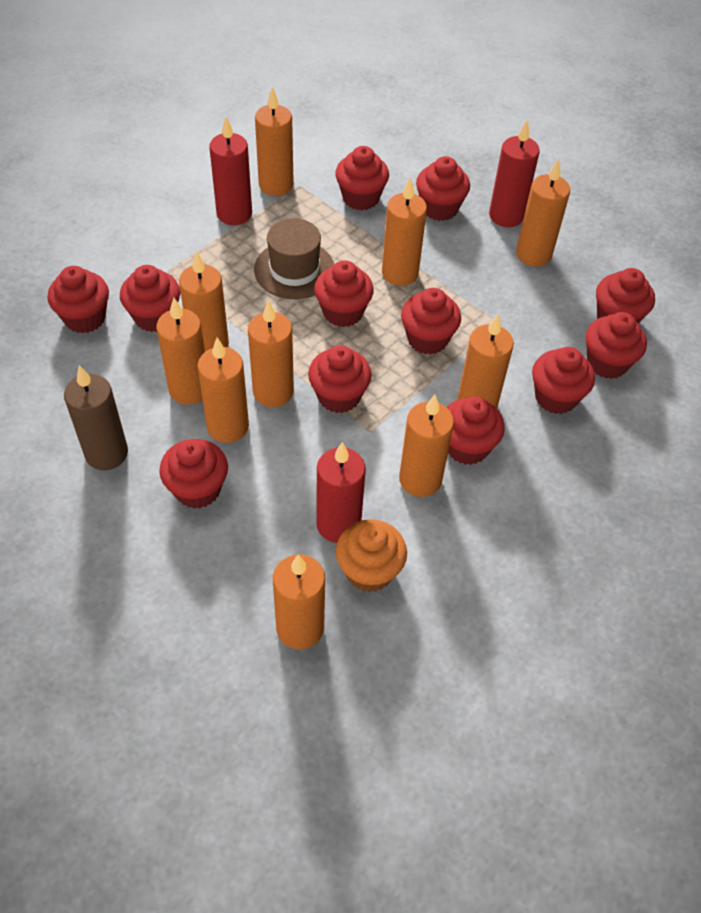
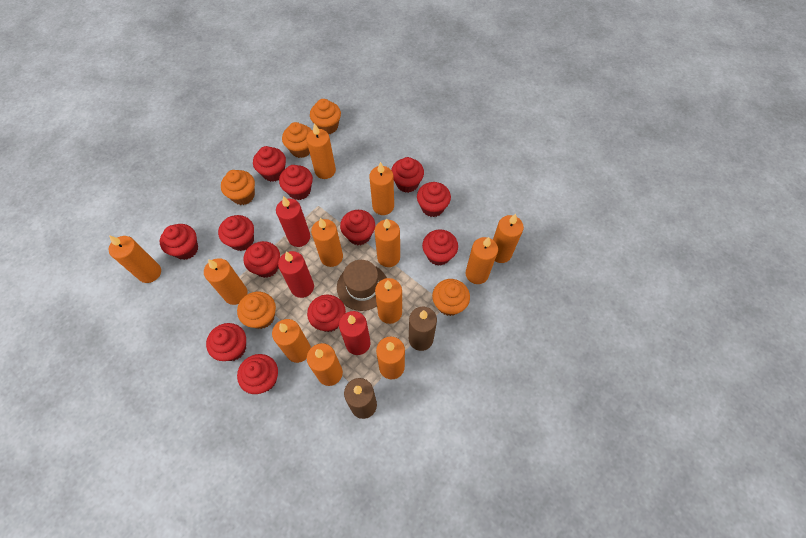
brown candle: [64,365,128,470] = 1 -> [344,378,377,419] [409,306,437,351] = 2
orange candle: [156,298,205,405] [179,251,229,352] [197,337,249,443] [248,300,294,407] [255,87,294,196] [273,554,325,650] [382,178,427,286] [399,395,454,497] [457,314,514,409] [516,159,570,266] = 10 -> [109,235,161,283] [204,258,248,305] [272,319,311,363] [306,123,336,179] [307,343,343,386] [311,218,343,267] [369,162,394,215] [375,218,400,267] [375,278,402,324] [376,337,405,380] [466,237,498,284] [493,214,524,263] = 12
orange cupcake: [336,519,407,592] = 1 -> [221,170,255,205] [237,292,276,329] [282,122,312,158] [310,99,341,134] [432,279,470,316] = 5

